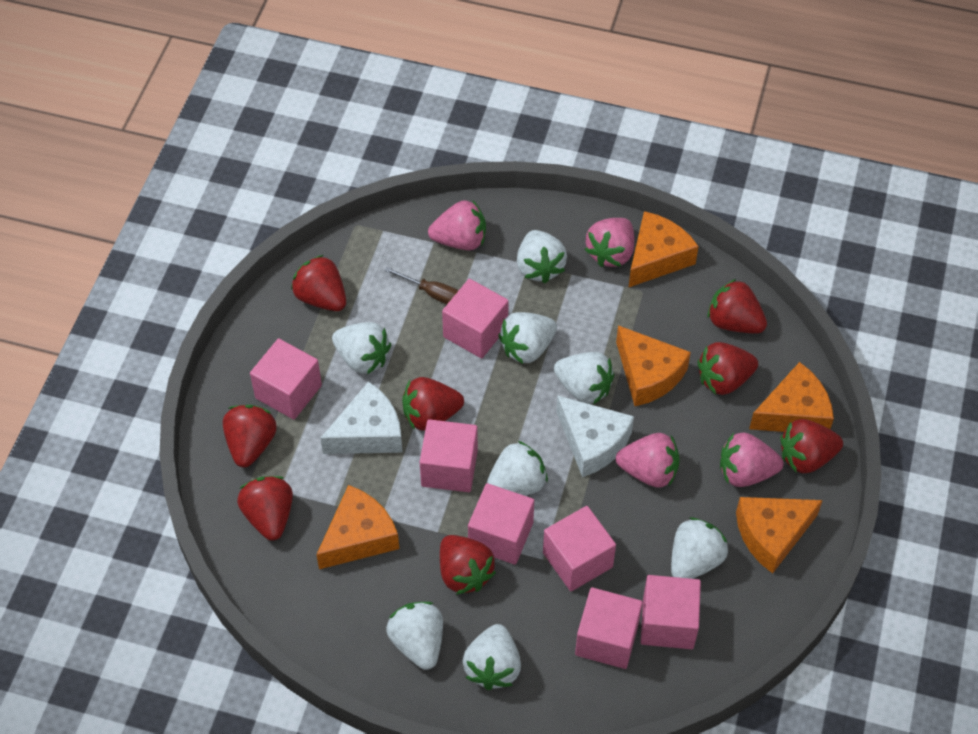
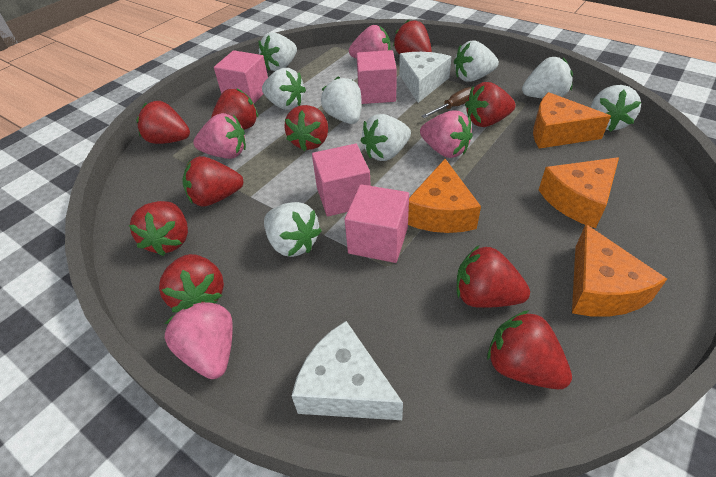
orange cheese: [316,485,399,569] [616,325,691,406] [628,211,699,288] [736,497,823,573] [749,362,834,432] = 5 -> [408,159,481,233] [533,92,611,149] [539,157,619,228] [572,224,667,317] = 4
pink cube: [250,338,322,420] [420,419,478,492] [442,279,509,359] [468,483,534,565] [543,506,616,591] [575,587,643,669] [641,575,701,649] = 7 -> [214,50,268,104] [312,144,371,216] [345,184,409,263] [356,50,397,104] = 4
red strawberry: [223,405,277,467] [237,476,293,541] [291,255,346,311] [402,377,464,431] [440,535,496,595] [698,342,758,395] [707,279,767,333] [780,419,843,474] = 8 -> [129,201,188,256] [136,101,190,144] [159,254,224,312] [182,156,244,207] [211,88,258,130] [284,105,328,151] [393,20,432,54] [457,245,530,308] [465,82,516,127] [487,310,572,389] = 10

